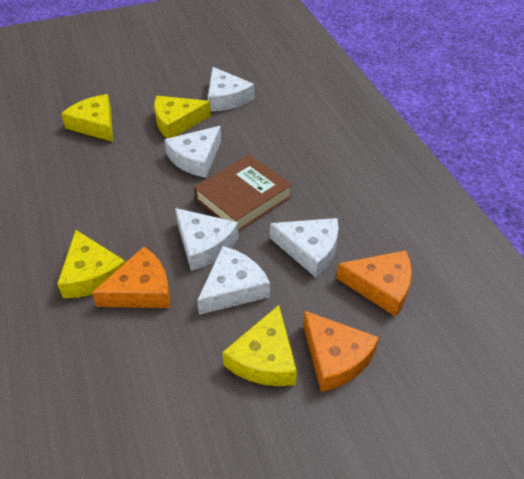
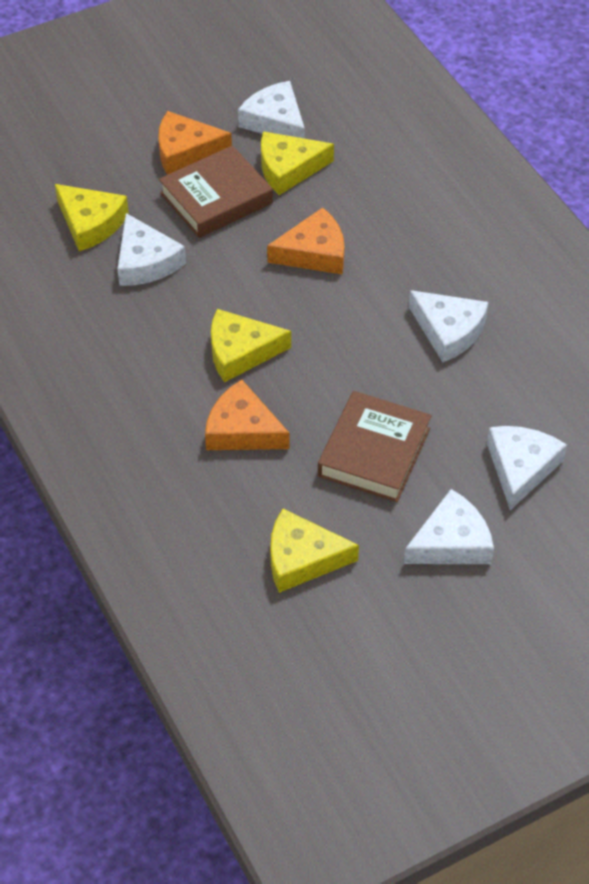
brown book: [194,154,292,232] = 1 -> [159,146,273,238] [318,391,432,502] = 2

